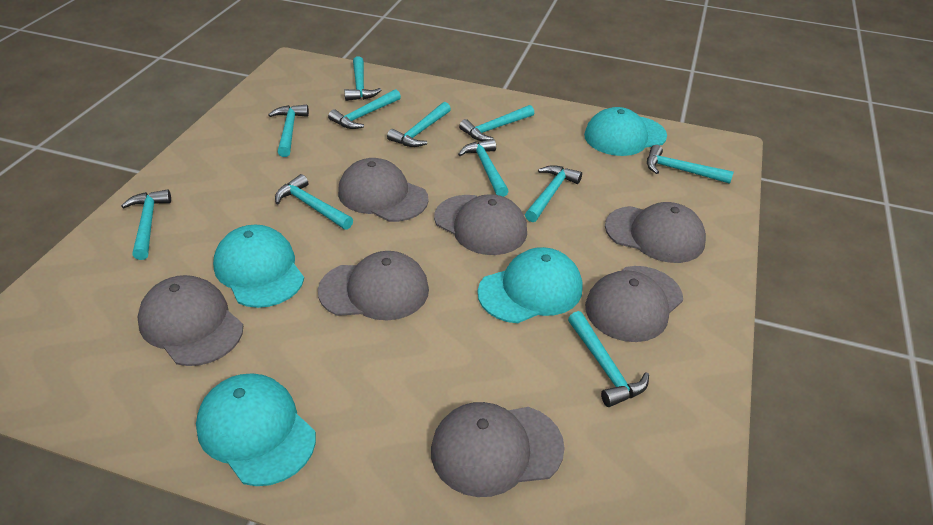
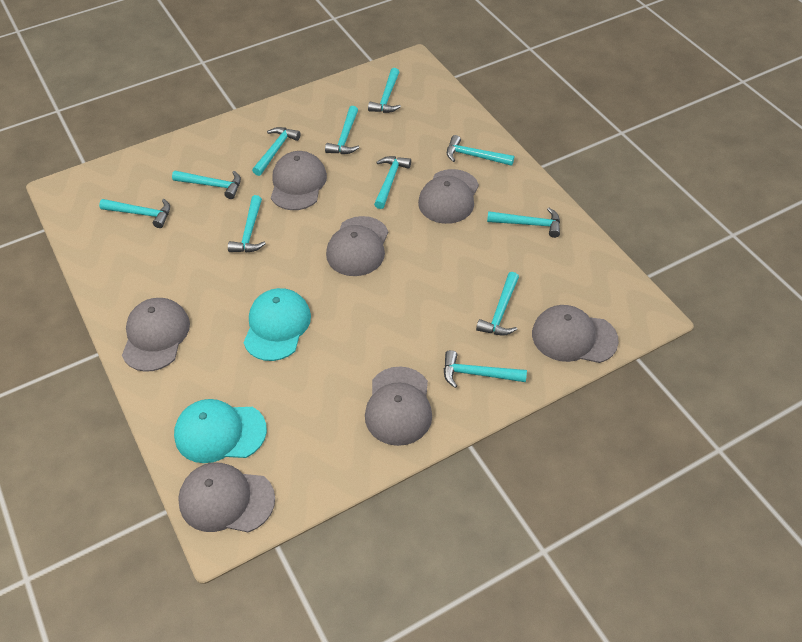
turquoise cap: [196,374,316,486] [213,225,304,308] [478,247,582,323] [584,107,667,156] = 4 -> [174,399,267,463] [243,288,311,361] = 2

